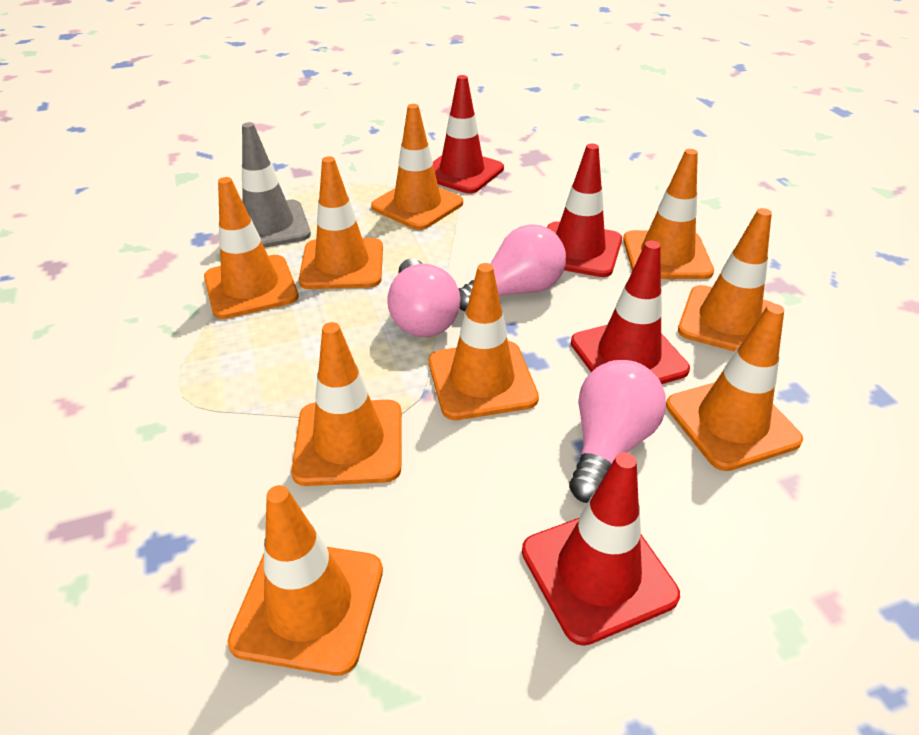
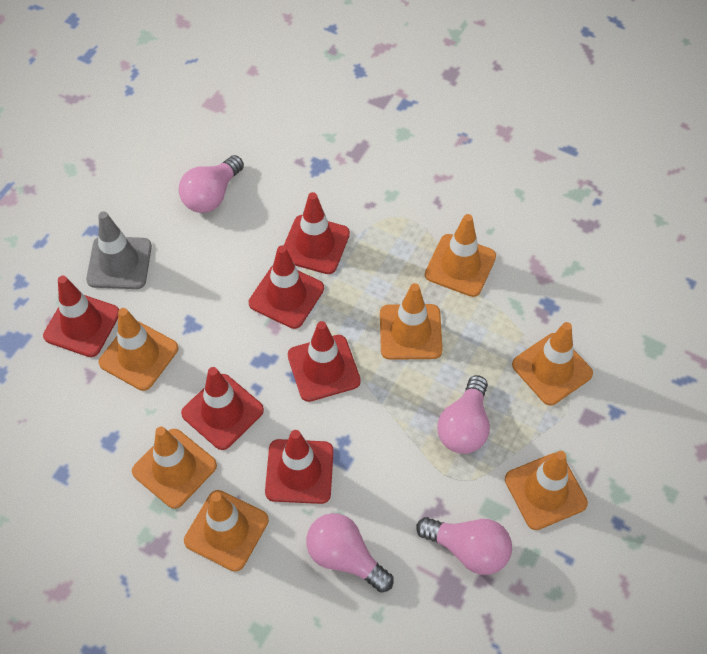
orange traffic cone: [204,177,299,319] [227,485,383,676] [291,322,402,486] [299,156,383,289] [371,104,463,230] [429,263,539,420] [623,149,714,279] [666,303,803,471] [678,208,773,352] = 9 -> [99,308,178,391] [132,426,217,509] [184,490,269,572] [380,283,443,360] [425,214,496,297] [505,451,588,530] [512,322,593,405] = 7
pink light bulb: [387,258,461,337] [459,224,566,311] [569,360,666,503] = 3 -> [179,155,244,213] [306,513,394,593] [416,517,512,575] [437,375,490,454] = 4
red traffic cone: [433,75,504,193] [522,452,680,646] [547,144,622,277] [571,240,690,384] = 4 -> [43,276,119,357] [181,367,264,450] [249,245,324,329] [265,430,334,504] [284,192,350,274] [288,321,361,402] = 6

